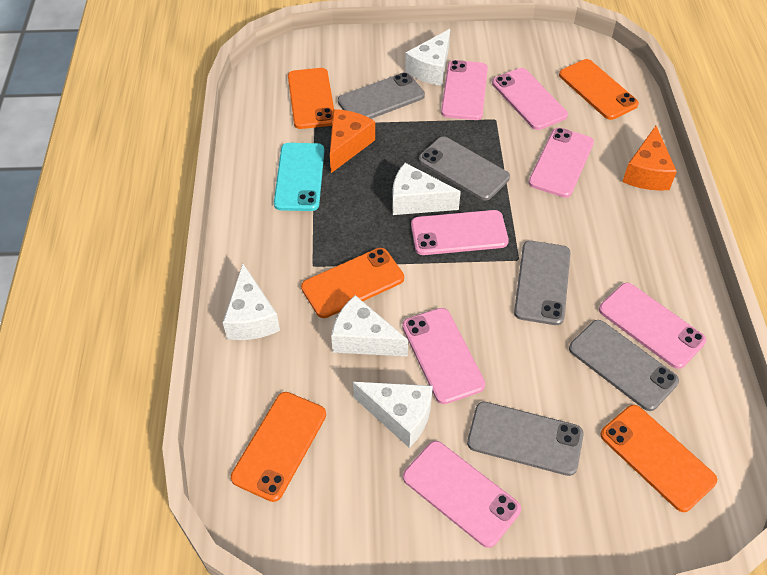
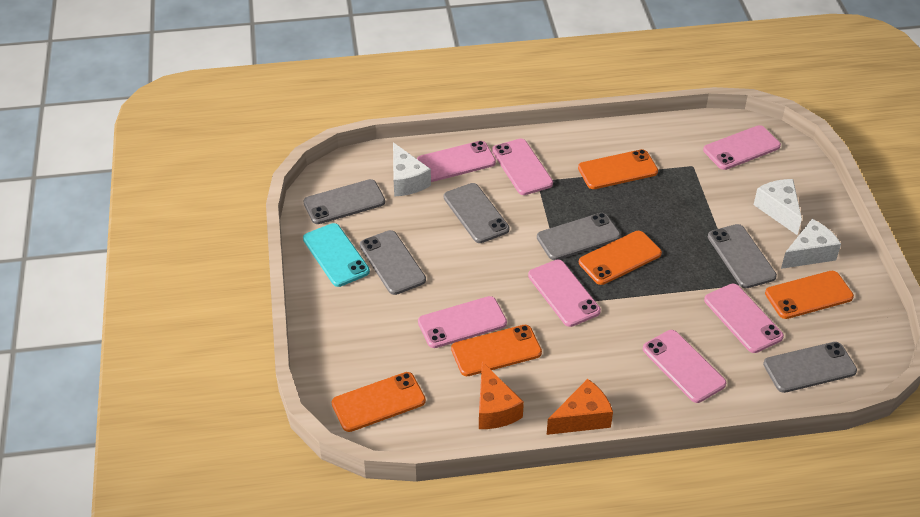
grey phone: [338,72,425,119] [419,137,510,201] [467,402,584,476] [514,241,571,325] [569,320,679,411] = 5 -> [303,179,385,224] [360,230,426,295] [444,183,510,243] [537,213,621,260] [708,224,777,288] [763,342,857,393] = 6
white cheese: [223,264,280,340] [331,295,408,357] [353,382,433,448] [392,163,461,215] [405,29,450,86] = 5 -> [393,142,431,197] [754,179,802,235] [781,219,841,269] = 3

